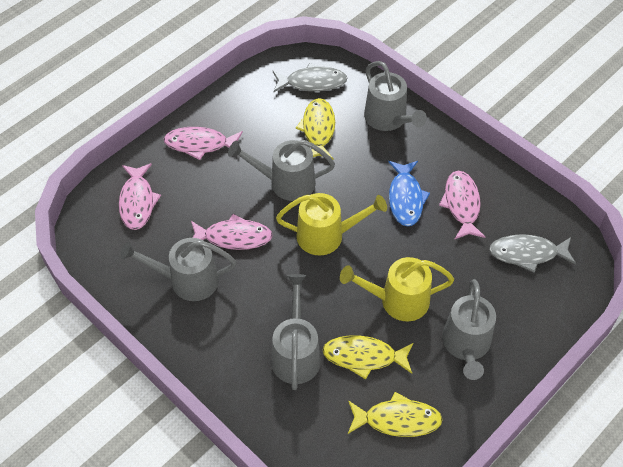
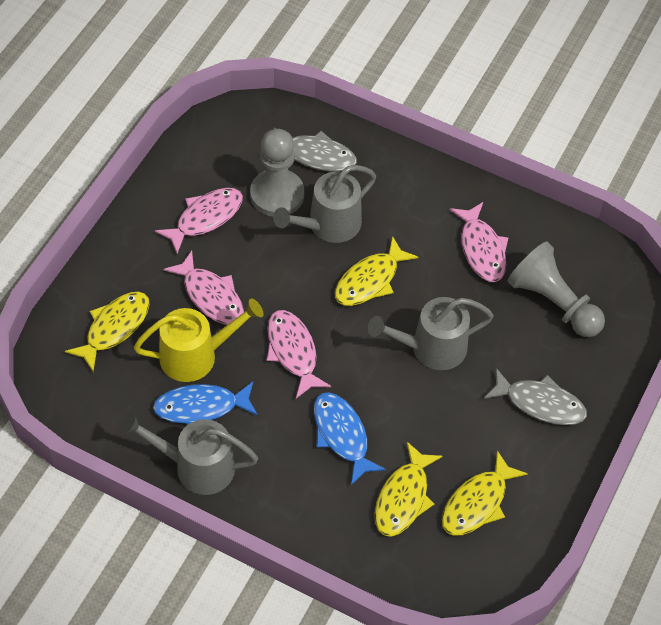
blue fish: [388,161,430,226] = 1 -> [153,382,258,424] [314,392,386,485] = 2
grey pawn: none = 0 -> [250,129,304,217] [507,242,605,337] = 2
grey watering can: [120,238,237,301] [228,140,335,201] [271,274,321,390] [364,61,427,131] [442,279,496,380] = 5 -> [121,413,258,495] [273,165,376,243] [368,297,494,370] = 3
yellow fish: [296,98,335,160] [322,335,413,379] [348,392,443,437] = 3 -> [65,292,149,371] [335,236,418,306] [375,442,442,537] [442,450,528,536] = 4
yellow watering can: [276,193,387,255] [340,257,454,321] = 2 -> [134,299,263,382] = 1

